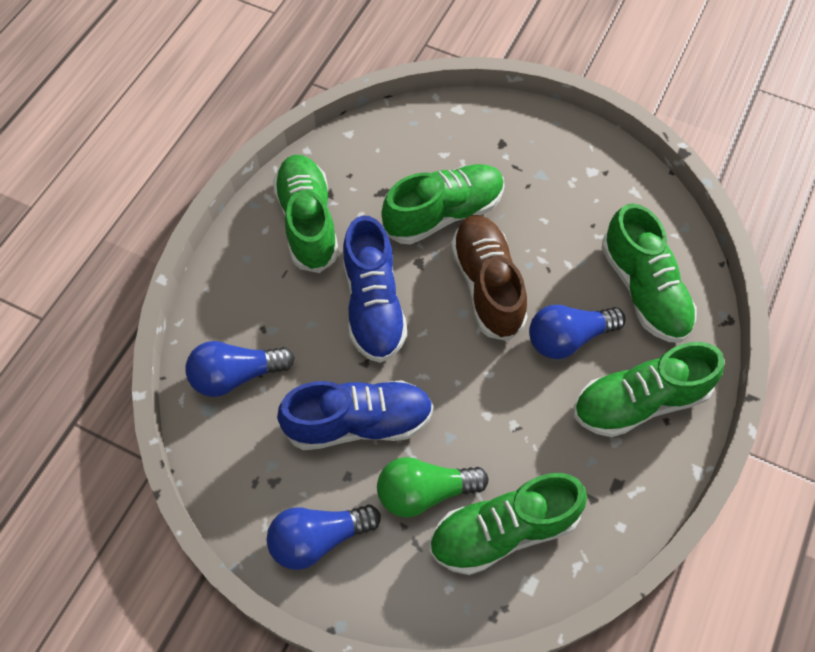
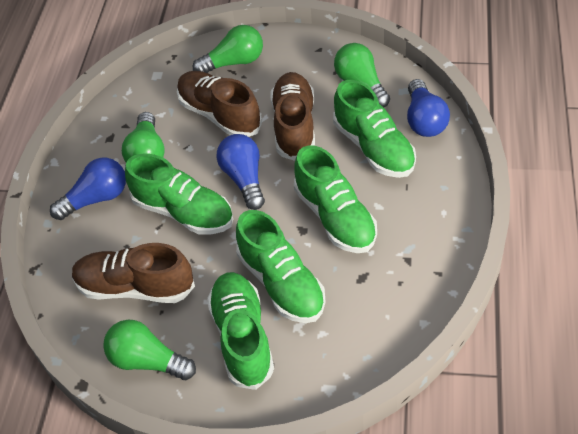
blue shoe: [277,380,434,450] [343,216,407,363] = 2 -> none = 0
brown shoe: [451,215,528,341] = 1 -> [72,243,195,303] [177,71,262,137] [271,72,315,161] = 3
green light bulb: [377,457,489,517] = 1 -> [103,320,196,380] [122,112,165,162] [193,25,263,73] [334,43,390,108] = 4

